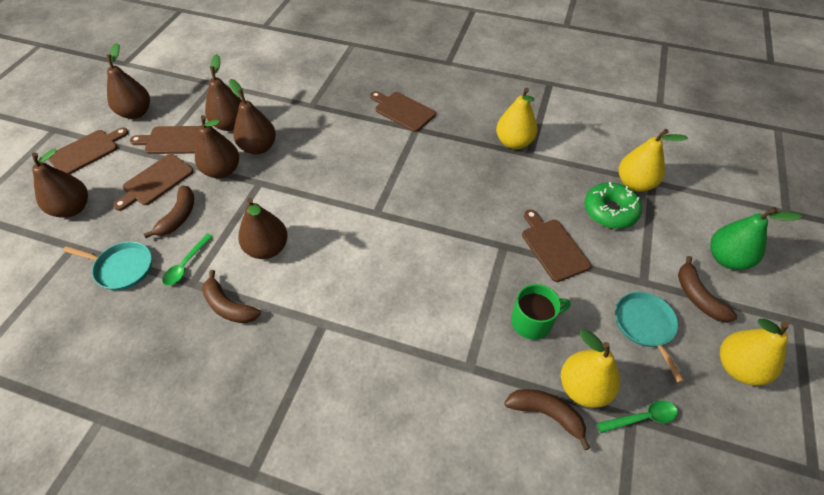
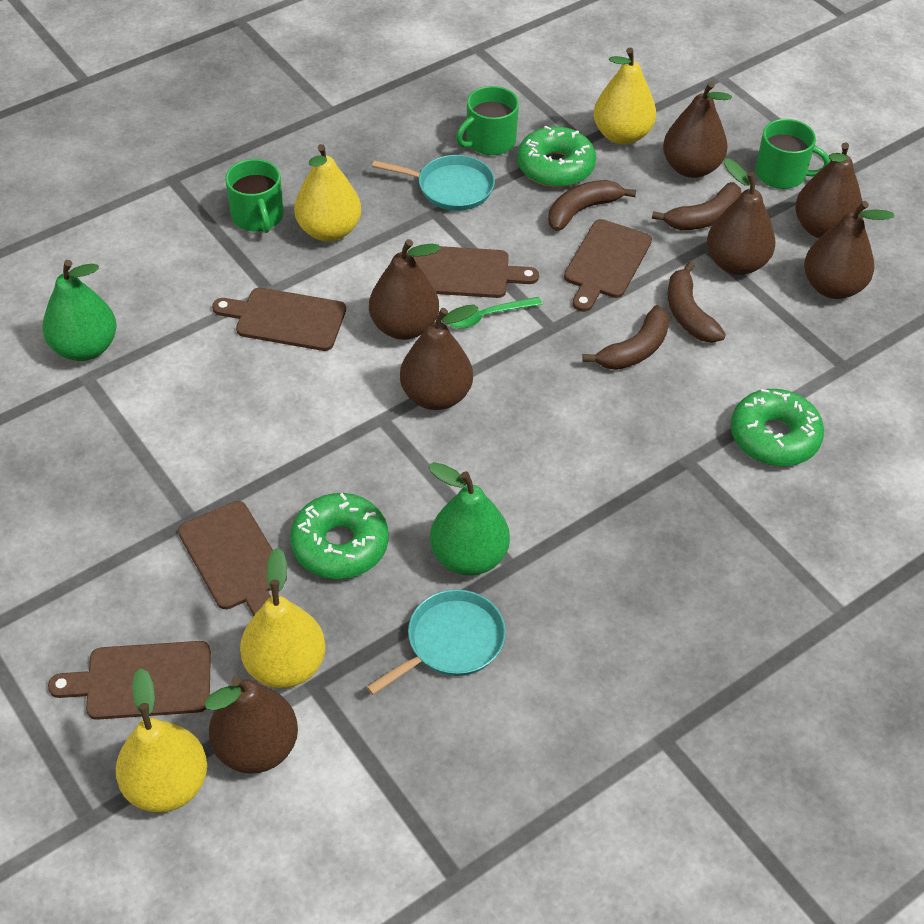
brown pear: [32,149,88,218] [106,43,150,119] [195,115,239,179] [205,54,242,131] [229,79,276,155] [238,198,288,259] = 6 -> [204,676,298,774] [369,239,441,340] [400,304,478,410] [663,81,732,178] [707,159,775,275] [795,142,863,238] [804,201,895,299] = 7
green donut: [584,182,642,229] = 1 -> [290,493,389,579] [517,126,596,187] [731,389,824,466] = 3
green mug: [511,284,571,340] = 1 -> [225,159,284,233] [456,86,519,155] [755,119,830,189] = 3
green pear: [710,207,802,270] = 1 -> [42,260,117,361] [428,462,510,576] = 2
green spoon: [162,234,213,286] [597,401,678,433] = 2 -> [448,297,542,328] = 1

